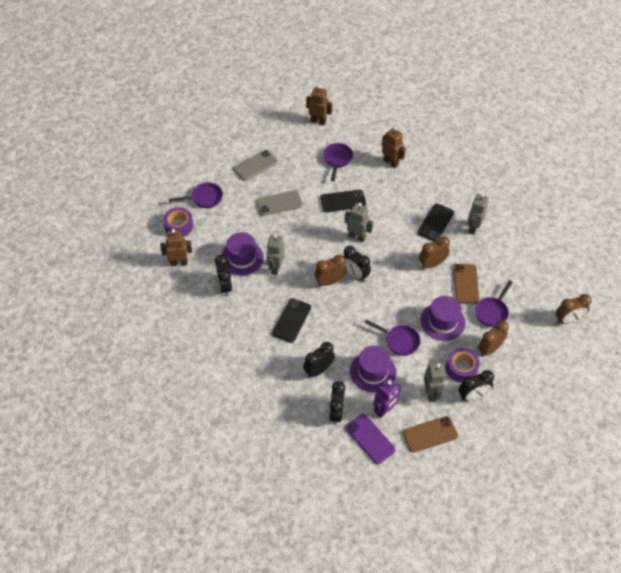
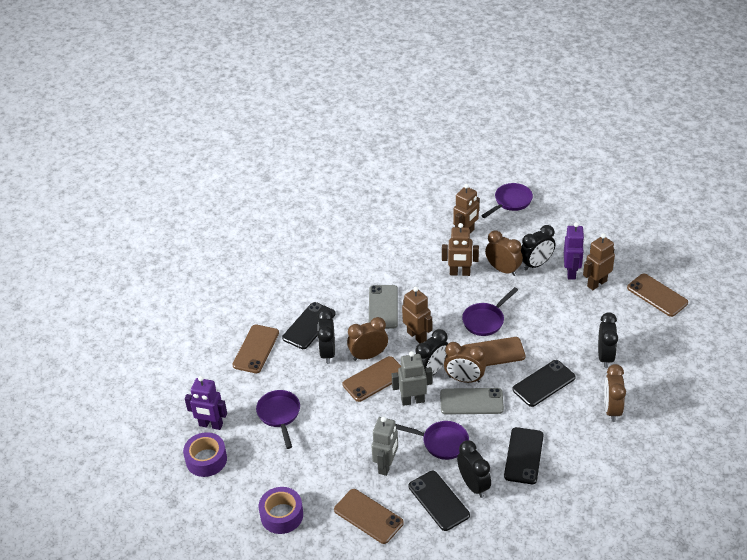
black phone: [272,298,311,343] [320,190,366,212] [417,204,454,242] = 3 -> [282,302,336,349] [409,471,470,531] [504,427,544,484] [512,360,576,407] = 4
brown phone: [403,416,458,453] [453,264,479,304] = 2 -> [232,324,279,373] [334,489,404,544] [343,356,401,402] [463,337,526,366] [627,274,688,317] = 5
brown robot: [160,229,192,267] [306,85,332,125] [382,127,406,168] = 3 -> [402,287,432,343] [442,223,479,276] [453,184,480,233] [583,234,615,290] = 4
grey robot: [267,234,284,275] [345,203,373,242] [424,362,445,402] [467,193,489,235] = 4 -> [372,416,398,476] [392,351,433,406] = 2
purple hat: [221,232,264,276] [350,346,396,392] [421,296,466,341] = 3 -> none = 0
purple phone: [346,414,396,464] = 1 -> none = 0
purple robot: [374,378,401,418] = 1 -> [185,376,227,430] [564,222,585,280] = 2

